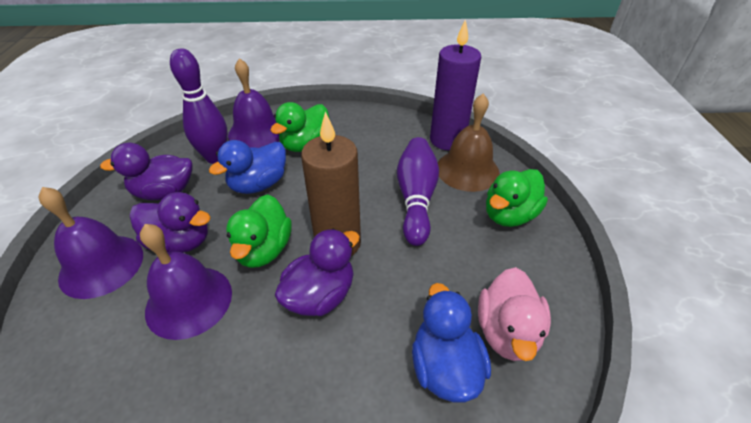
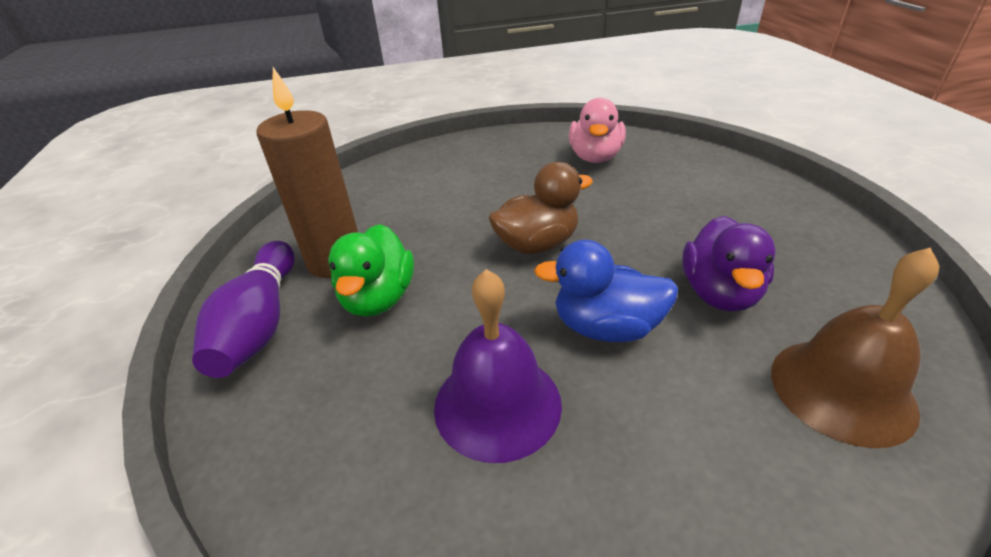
blue duck: [209,140,286,194] [412,283,491,403] = 2 -> [534,240,678,342] = 1
brown duck: none = 0 -> [489,162,593,254] = 1
green duck: [226,194,292,268] [270,102,329,152] [486,169,548,227] = 3 -> [328,224,414,317] = 1
purple bell: [38,187,143,299] [140,224,232,340] [228,58,280,148] = 3 -> [434,269,562,463] = 1
purple bowling pin: [170,48,228,164] [397,137,439,246] = 2 -> [192,241,295,378] = 1
purple candle: [430,19,481,150] = 1 -> none = 0
purple duck: [100,143,193,200] [130,192,211,253] [275,229,360,316] = 3 -> [682,216,776,312] = 1

